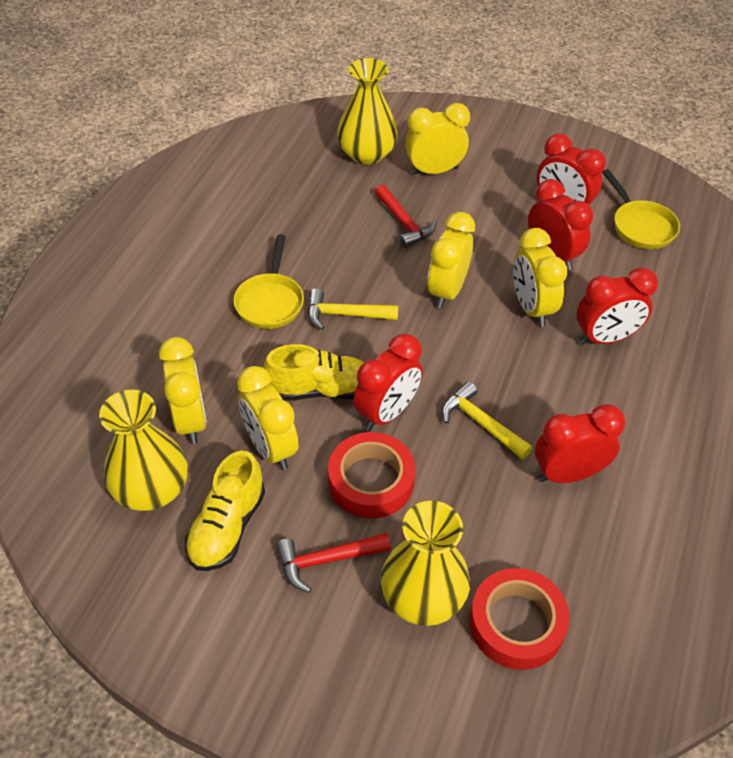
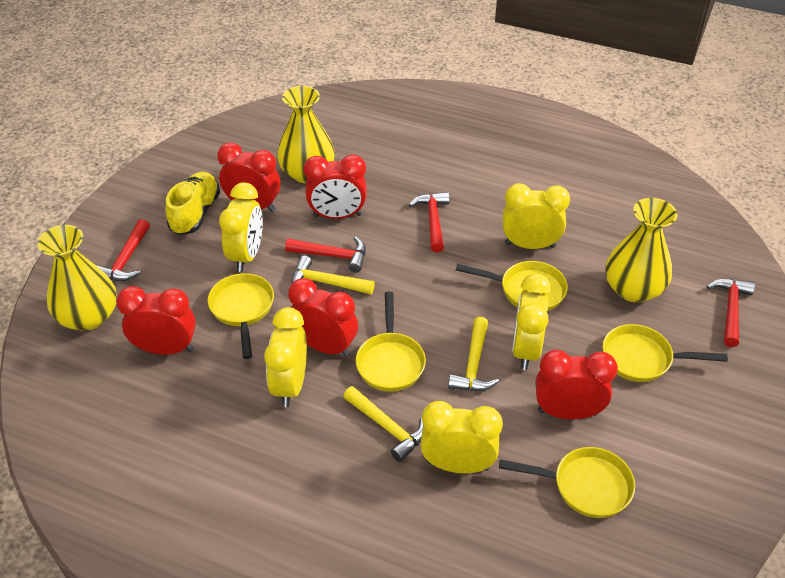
red hammer: [276,533,391,593] [375,185,437,248] = 2 -> [96,219,150,281] [285,236,366,273] [409,192,450,253] [707,278,755,347] = 4
red tape: [328,432,415,518] [470,568,570,670] = 2 -> none = 0
yellow hammer: [308,288,398,330] [442,381,533,459] = 2 -> [291,256,375,294] [343,386,423,462] [448,317,499,391] = 3
yellow pan: [234,234,304,329] [602,169,680,249] = 2 -> [208,273,274,359] [355,292,426,392] [456,261,568,311] [499,447,635,518] [603,324,728,382] = 5
yellow shoe: [185,451,265,571] [263,344,364,401] = 2 -> [165,172,220,235] = 1

